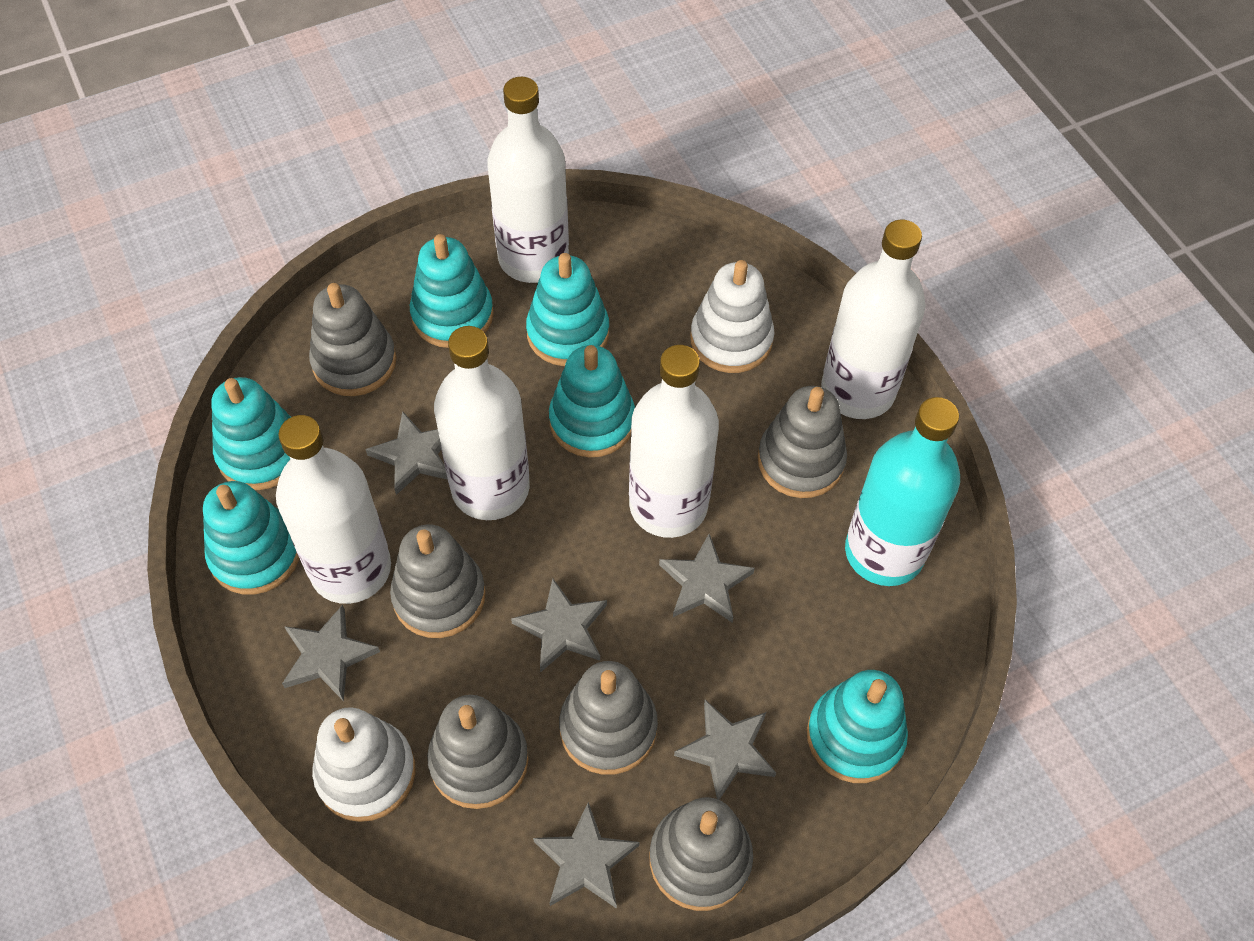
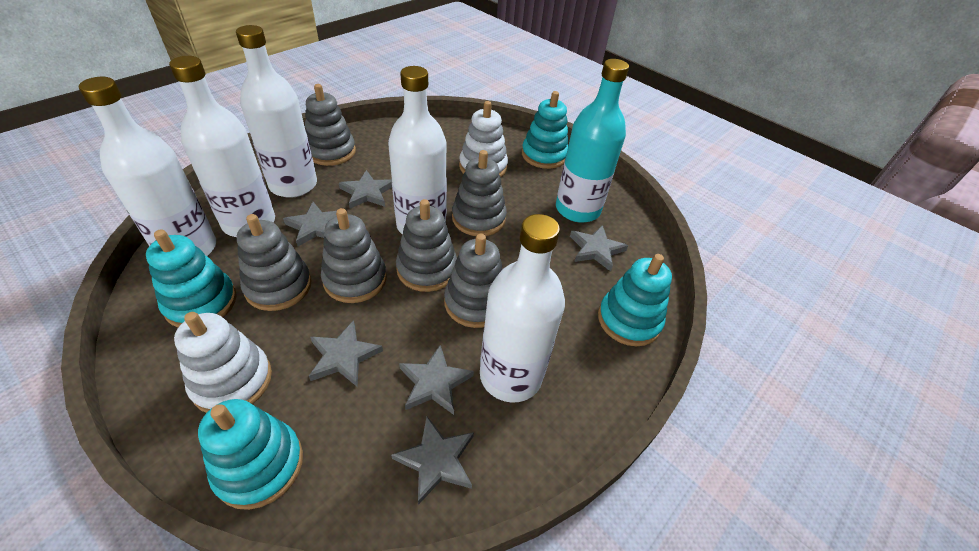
turquoise stacking toy: [203,481,300,595] [212,377,291,490] [410,234,494,348] [526,253,609,366] [549,345,635,457] [807,670,908,783] = 6 -> [146,229,237,327] [198,399,303,510] [522,91,568,169] [598,254,672,346] = 4

